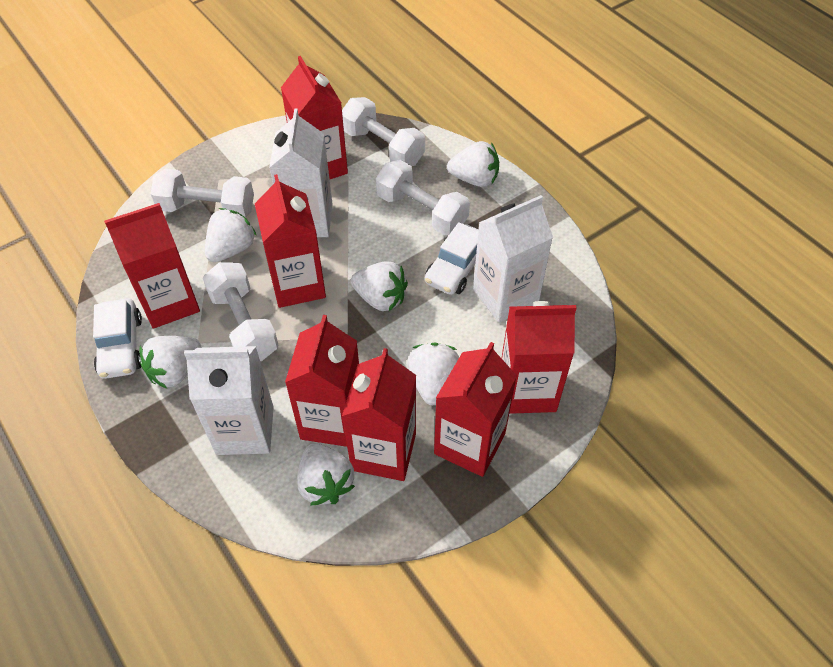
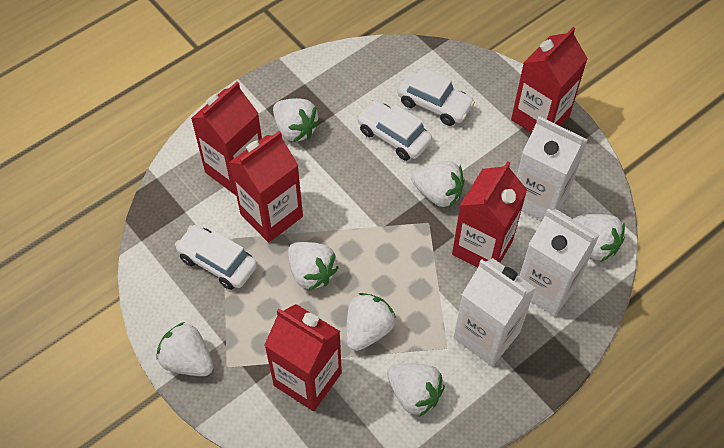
red carton: [104,203,200,329] [255,174,326,308] [281,56,348,179] [285,315,359,447] [342,348,416,481] [434,342,517,477] [502,301,577,414] = 7 -> [191,82,262,195] [229,131,303,243] [264,304,342,411] [452,161,527,268] [511,27,588,133] = 5
white car: [93,298,142,379] [425,222,479,295] = 2 -> [175,225,257,290] [357,100,432,161] [397,67,475,126] = 3
white dumbbell: [151,168,254,218] [203,262,278,361] [342,97,425,166] [376,160,470,236] = 4 -> none = 0
white strawberry: [139,336,201,389] [205,208,257,262] [297,443,355,506] [351,261,408,311] [407,343,459,405] [447,141,499,187] = 6 -> [157,322,213,376] [273,98,320,142] [288,242,339,291] [346,293,396,351] [387,363,445,417] [411,161,464,207] [573,214,625,262] = 7

